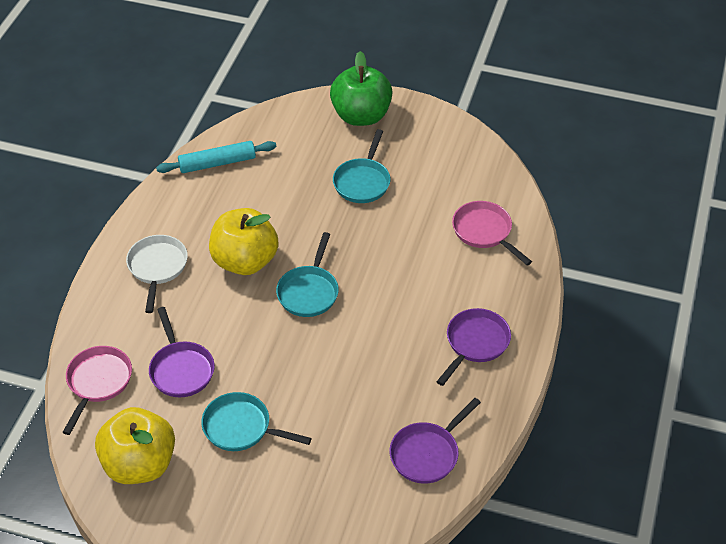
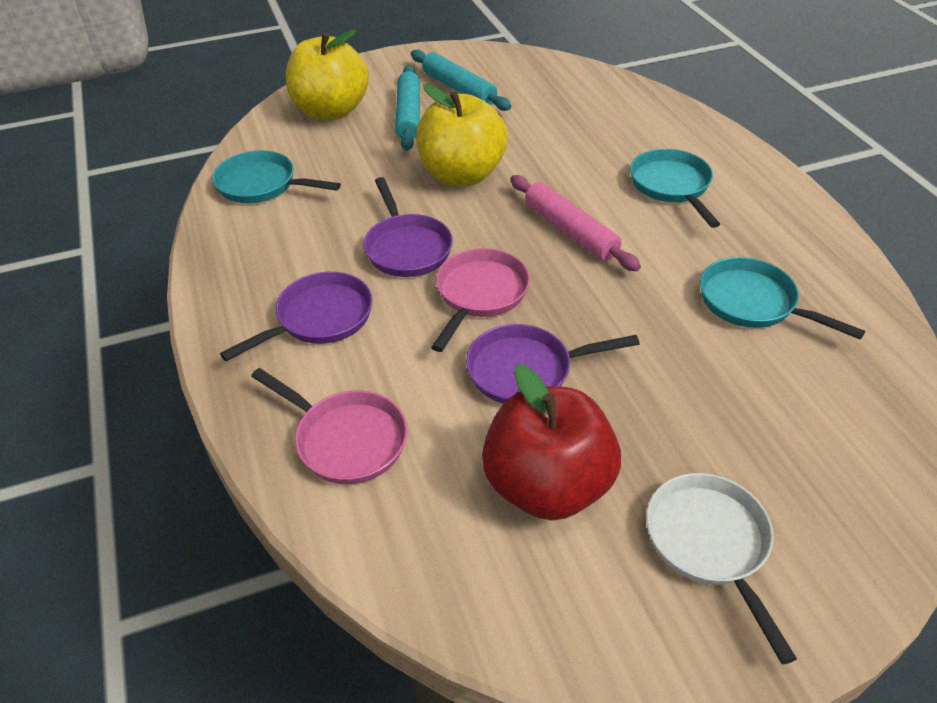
green apple: [330,51,393,126] = 1 -> none = 0
pink rolling pin: none = 0 -> [510,175,641,271] = 1
red apple: none = 0 -> [482,364,621,521] = 1
turquoise rolling pin: [156,141,276,173] = 1 -> [395,65,420,151] [411,50,512,111] = 2

